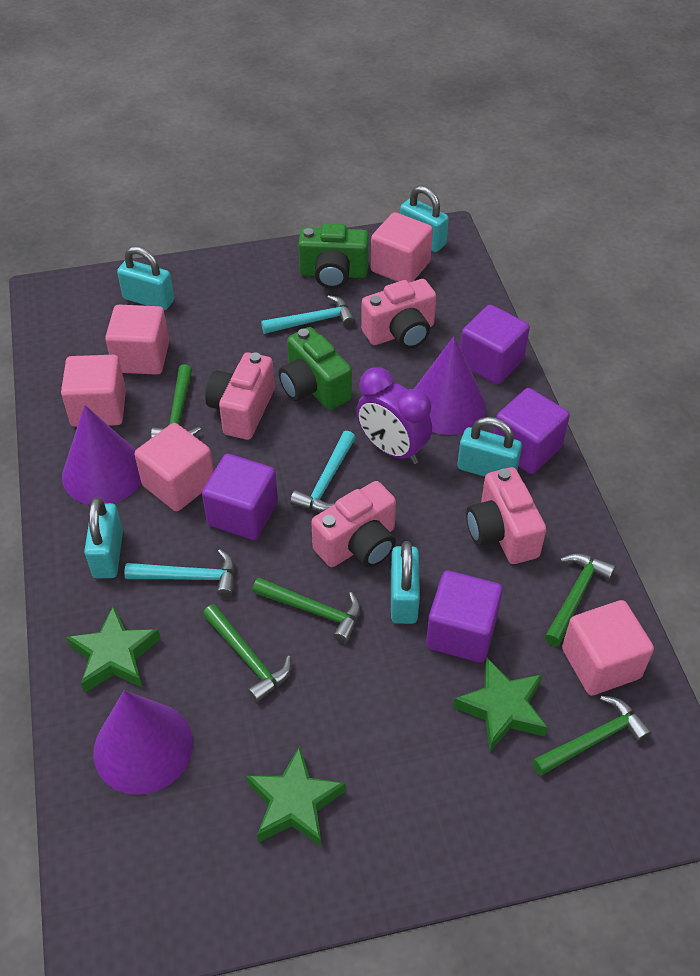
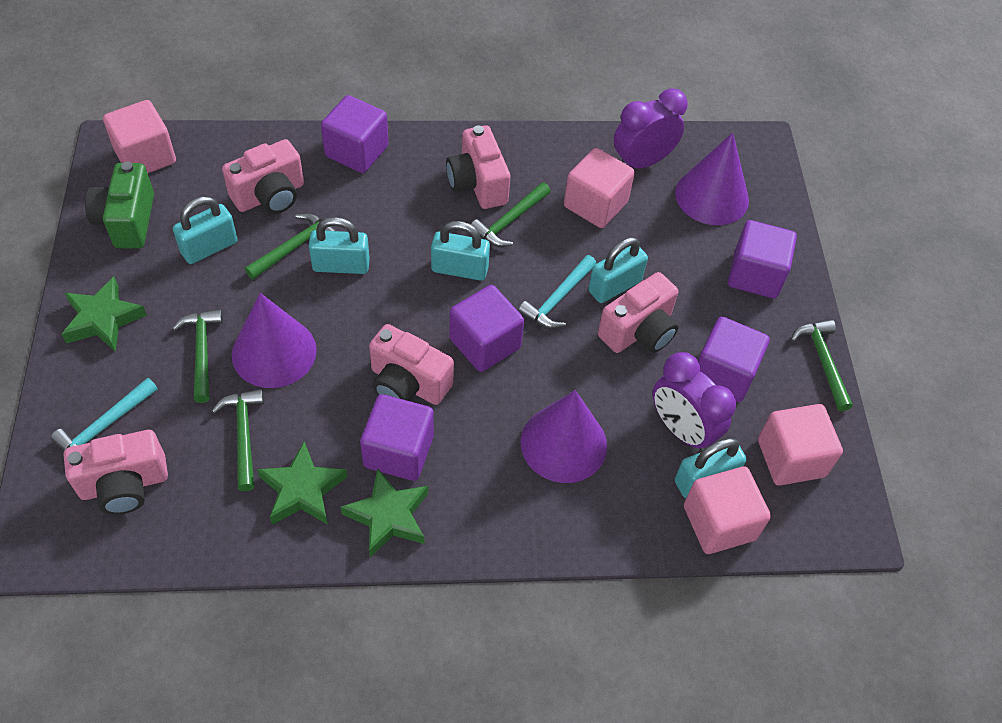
green camera: [279,327,352,410] [298,223,369,289] = 2 -> [85,162,154,249] = 1
pink camera: [205,352,275,440] [311,481,396,567] [361,279,436,349] [466,467,546,564] = 4 -> [64,430,168,515] [222,139,304,214] [369,324,454,405] [446,125,510,209] [598,272,679,353] = 5
pink cube: [61,355,126,427] [105,305,169,375] [135,423,214,511] [371,212,433,283] [562,600,654,696] = 5 -> [103,100,176,173] [564,148,635,228] [684,467,771,554] [758,404,843,486] = 4
purple clock: [356,367,432,464] = 1 -> [614,88,688,168] [653,352,736,452] = 2
purple cube: [202,454,278,540] [426,571,503,663] [460,305,530,385] [494,388,570,474] = 4 -> [321,95,389,173] [360,394,434,481] [449,285,524,372] [698,316,770,402] [728,220,797,298] = 5
turquoise hammer: [124,549,235,598] [261,295,355,334] [290,431,356,512] = 3 -> [51,378,158,450] [518,255,596,329] = 2

